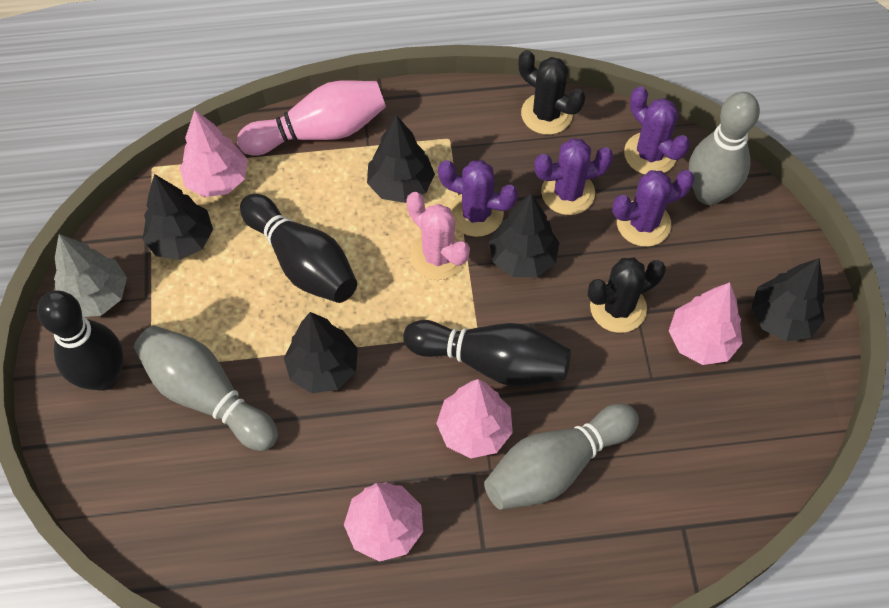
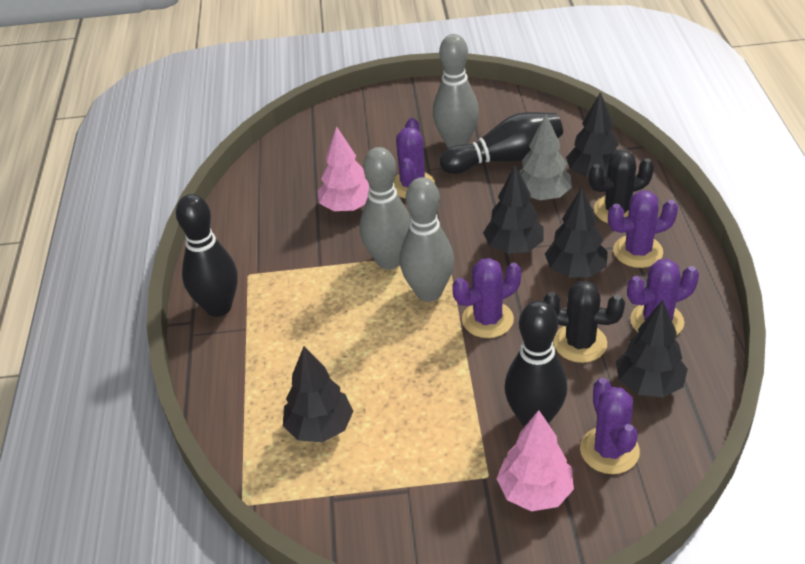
pink bowling pin: [237,80,386,156] = 1 -> none = 0
pink cactus: [406,192,470,280] = 1 -> none = 0
pink tree: [180,110,248,197] [344,482,423,562] [436,379,513,459] [669,282,743,365] = 4 -> [317,126,369,212] [497,410,574,511] = 2
purple cactus: [438,160,518,237] [534,138,613,215] [612,170,694,247] [624,86,690,174] = 4 -> [393,118,435,199] [452,258,521,338] [580,378,640,474] [608,191,678,268] [627,259,699,336] = 5

